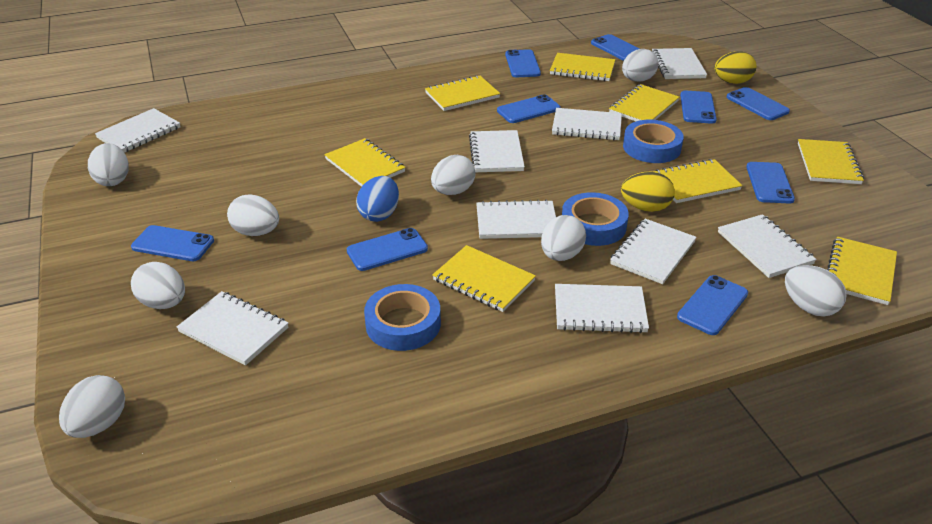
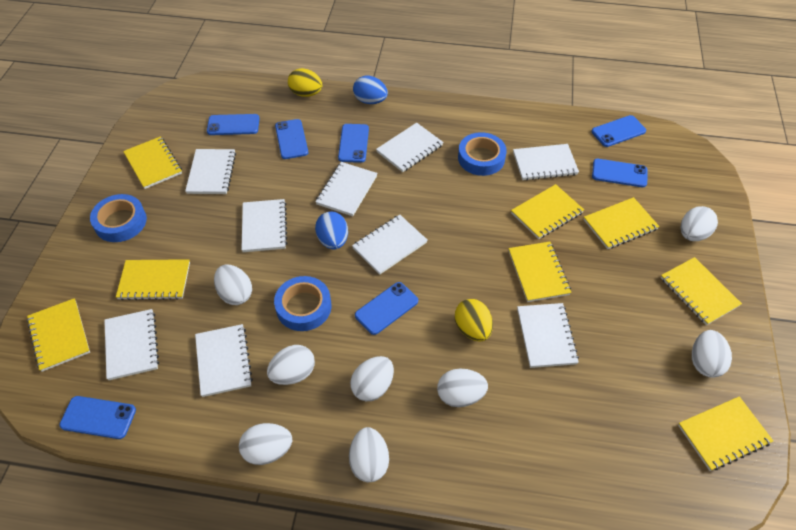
blue egg: [356,176,399,222] = 1 -> [315,211,348,250] [353,75,388,104] = 2
blue phone: [131,225,214,261] [347,228,428,271] [497,94,561,123] [505,49,541,77] [591,34,639,61] [677,275,748,335] [680,90,717,124] [726,87,790,120] [746,162,795,204] = 9 -> [59,396,136,439] [207,114,260,135] [275,119,308,159] [338,124,369,163] [355,282,418,335] [591,115,646,147] [592,159,648,187] = 7

